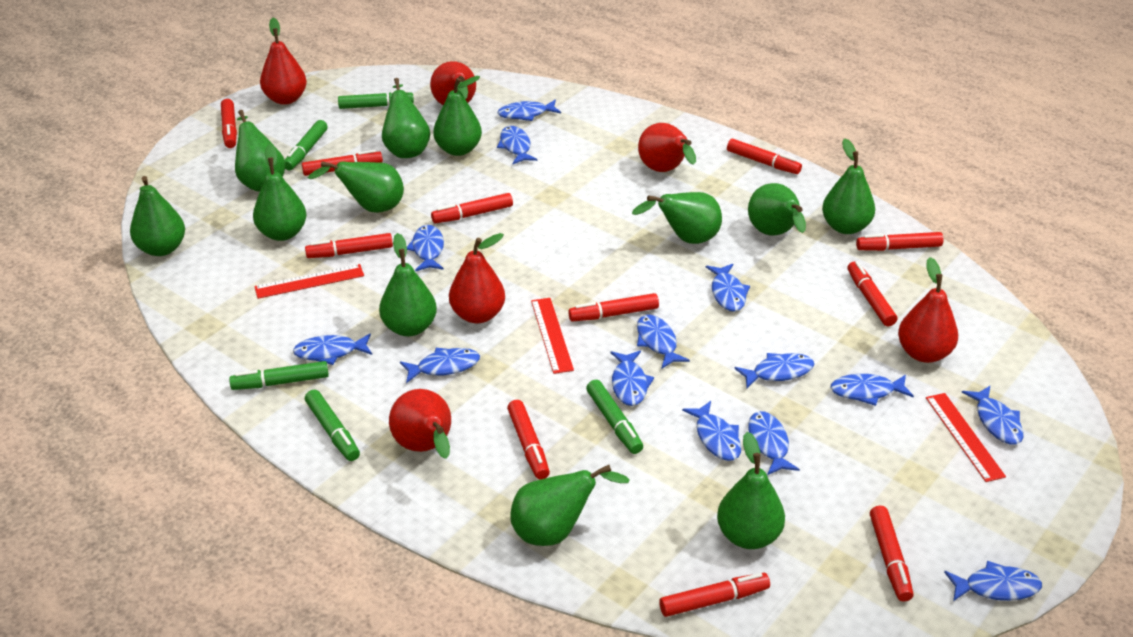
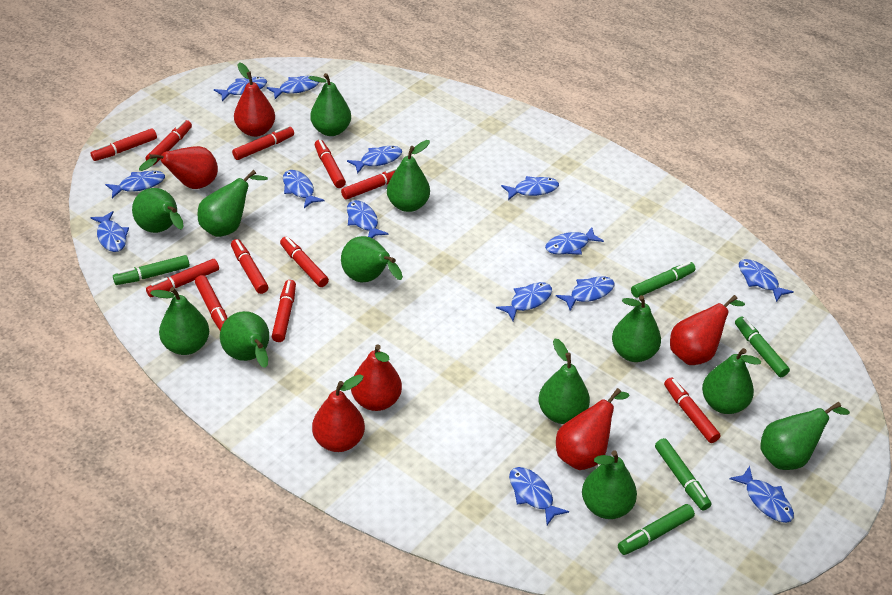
red ruler: [254,264,364,299] [531,298,574,374] [926,393,1006,482] = 3 -> none = 0

